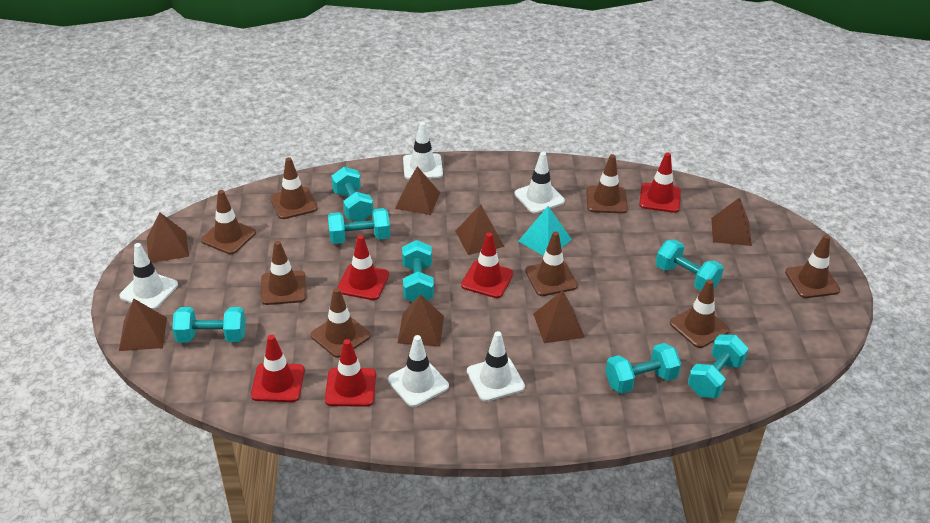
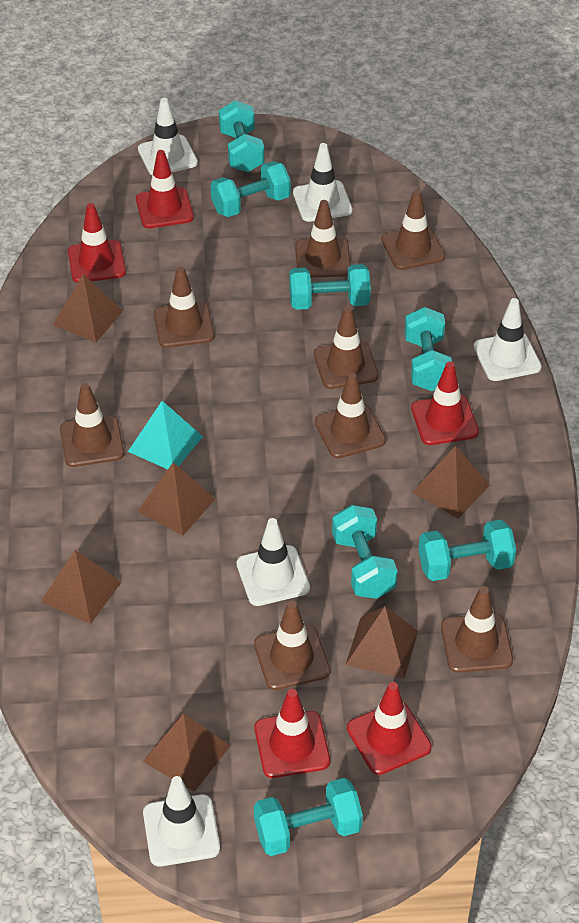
brown pyramid: [119,299,167,351] [147,212,189,263] [395,166,440,215] [398,294,444,346] [455,204,504,255] [533,290,585,343] [711,197,752,246] = 7 -> [41,550,121,624] [53,274,123,342] [137,462,215,535] [143,713,230,792] [346,606,418,679] [413,446,490,519] = 6

